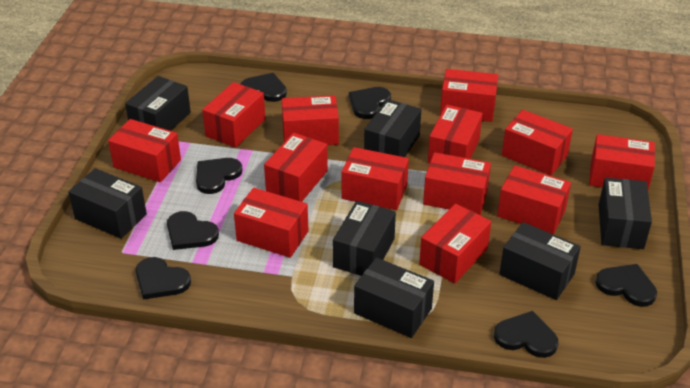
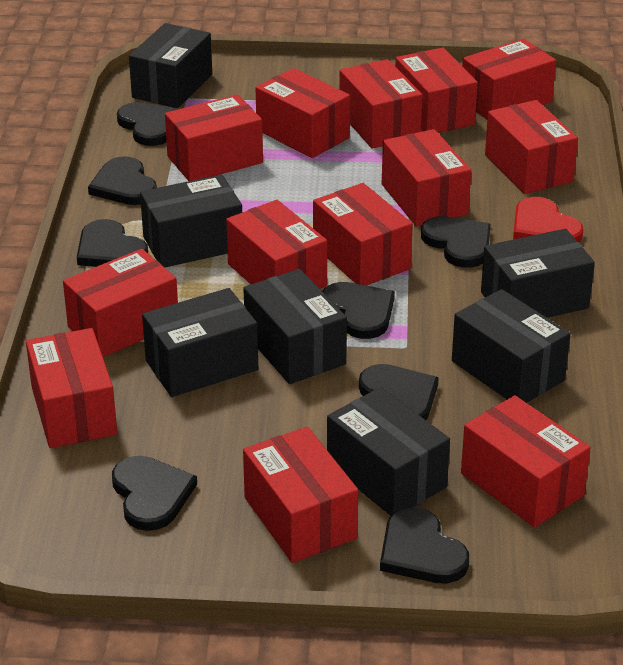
black heart: [136,257,191,300] [167,211,219,250] [196,158,243,194] [240,73,287,102] [349,87,391,119] [494,311,558,358] [595,264,657,307] = 7 -> [77,219,148,267] [88,156,157,205] [112,456,197,531] [117,102,179,146] [322,282,395,339] [359,364,439,420] [380,507,469,584] [421,216,491,268] = 8
red heart: none = 0 -> [513,197,583,242] = 1

